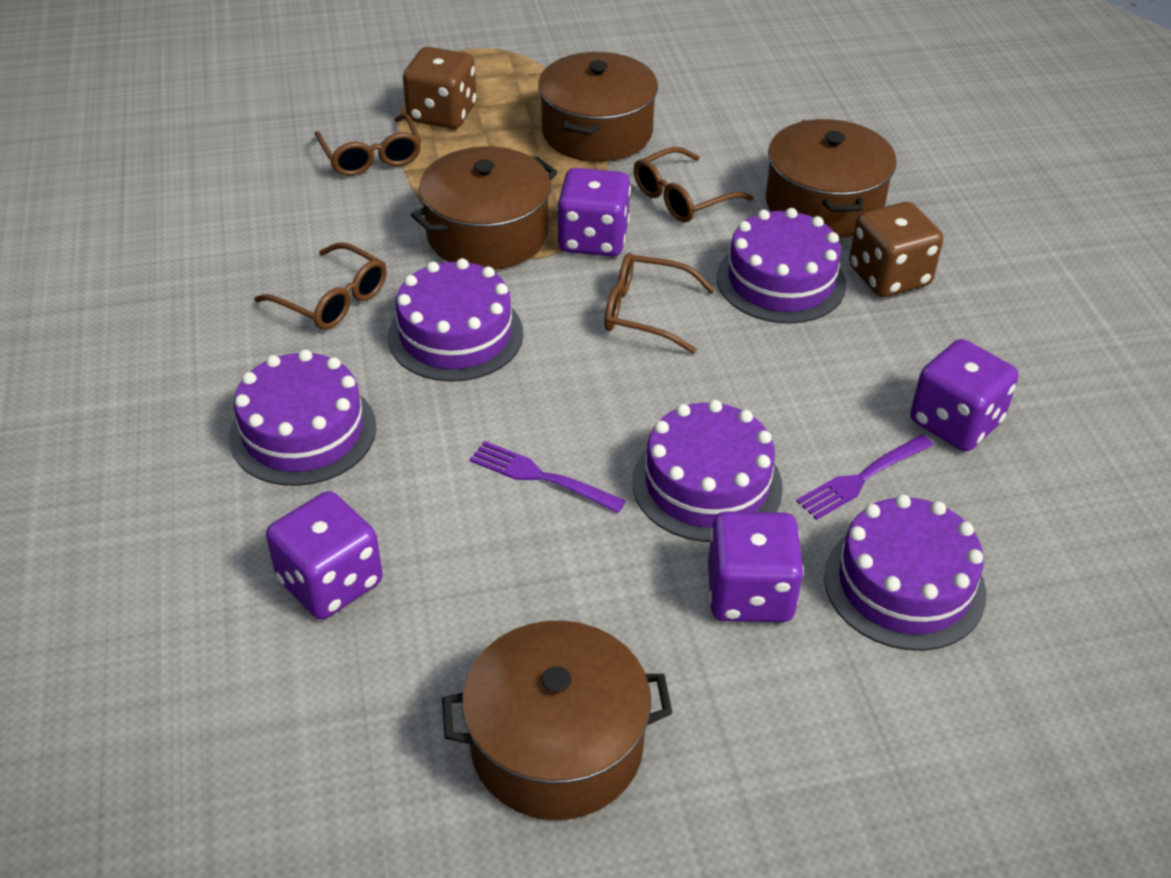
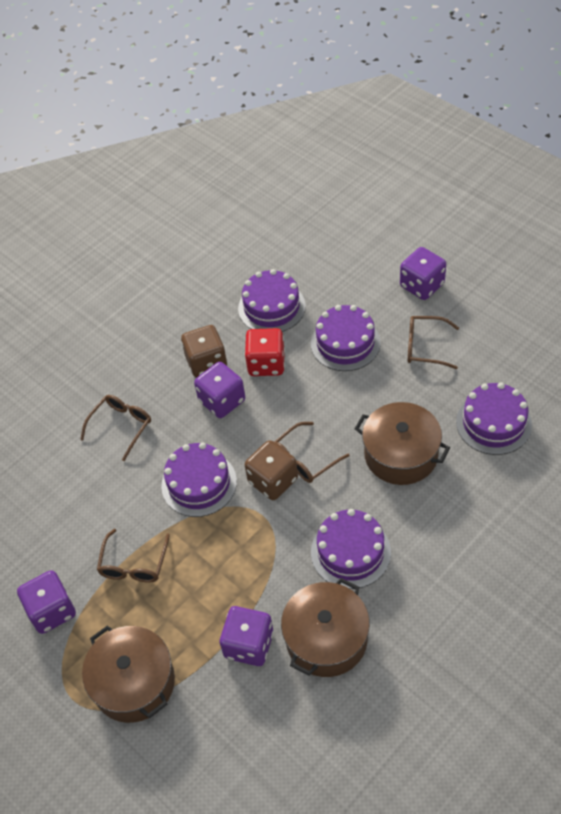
brown pot: [411,146,557,270] [442,621,672,820] [538,52,658,162] [766,119,897,238] = 4 -> [82,625,175,723] [281,578,370,677] [355,402,450,485] = 3
purple fork: [470,441,626,513] [796,434,933,520] = 2 -> none = 0
red dice: none = 0 -> [245,328,285,376] = 1

